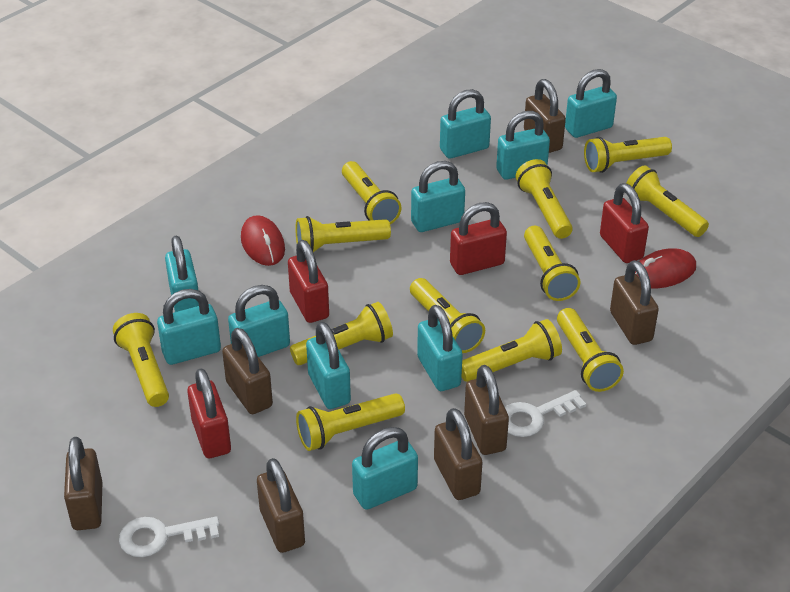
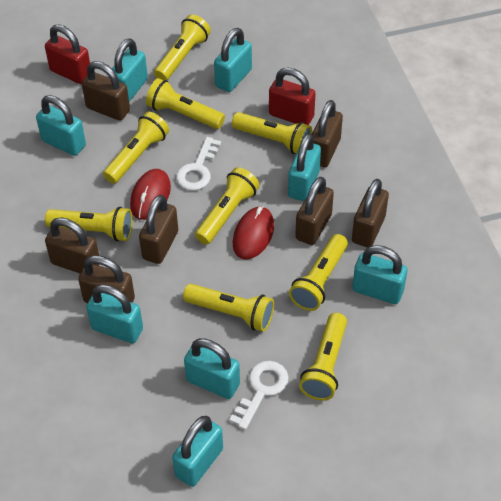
red padlock: [187,368,231,458] [288,240,329,323] [450,202,507,275] [600,183,649,263] = 4 -> [45,24,90,84] [269,68,316,125] = 2
turquoise padlock: [157,289,221,365] [165,236,199,312] [228,285,290,357] [306,322,351,409] [352,427,418,510] [411,161,465,232] [417,305,463,391] [440,89,491,159] [496,111,550,180] [565,69,617,138] = 10 -> [36,95,86,156] [86,284,143,343] [109,38,148,102] [172,416,223,487] [184,338,240,399] [214,28,252,92] [288,133,321,201] [352,245,407,304] = 8
yellow flashlight: [113,313,169,407] [290,302,393,365] [295,216,391,252] [296,393,405,451] [342,161,402,224] [410,278,485,353] [462,319,562,382] [516,159,573,239] [524,226,580,301] [557,308,624,392] [584,137,672,173] [626,165,709,237] = 12 -> [45,207,133,242] [103,112,169,184] [146,78,225,129] [154,15,211,80] [183,284,274,332] [195,167,260,245] [232,112,312,154] [289,234,348,311] [299,313,347,400] = 9

